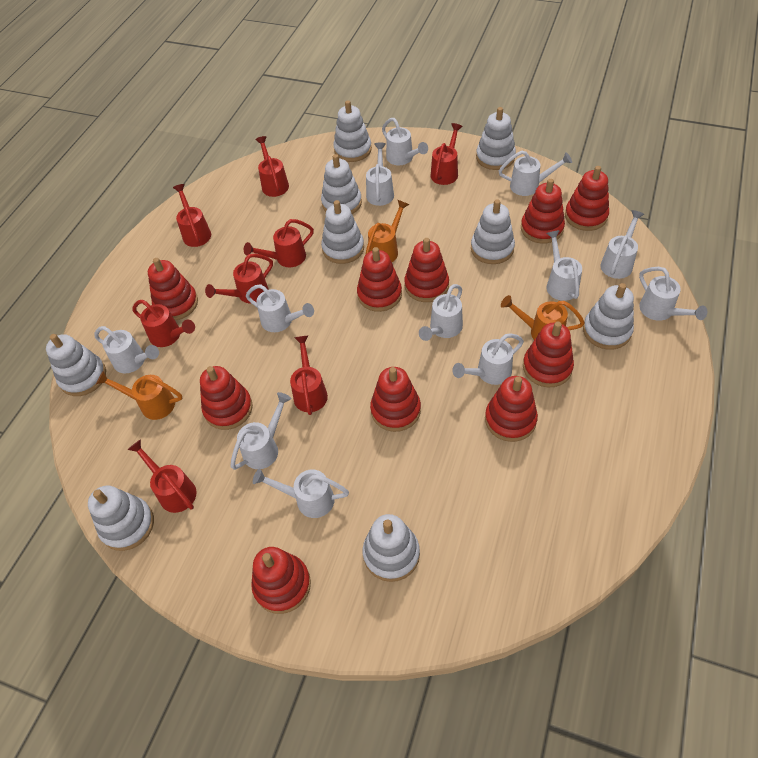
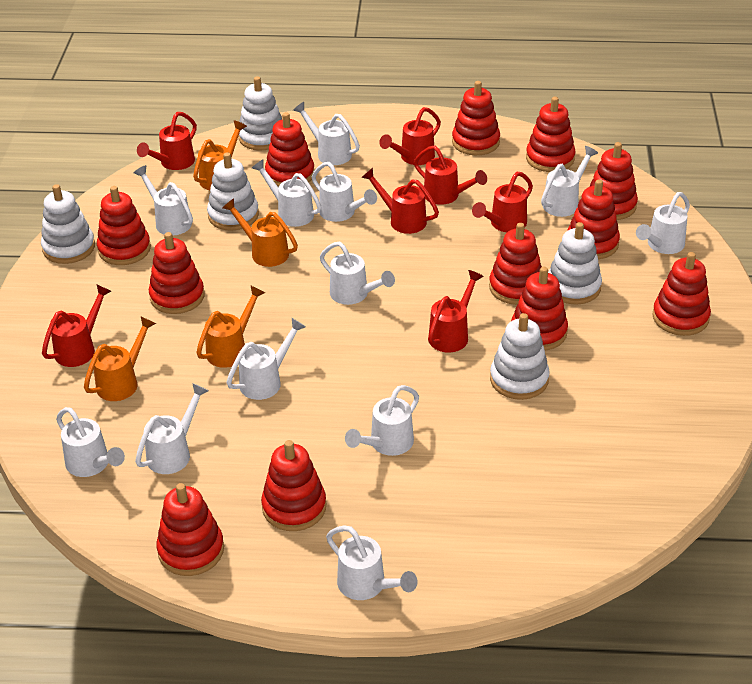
orange watering can: [96,371,182,420] [365,200,409,262] [501,295,585,340] = 3 -> [84,317,156,401] [193,120,247,190] [196,285,265,368] [222,198,298,267] = 4
red stacking toy: [148,258,198,320] [200,366,253,430] [251,547,311,614] [357,247,402,312] [370,367,421,432] [404,238,449,302] [485,376,538,442] [521,179,565,244] [523,322,574,387] [565,166,609,231] = 10 -> [97,186,151,265] [149,232,204,314] [156,483,224,576] [261,440,326,531] [265,112,314,187] [452,81,500,155] [489,223,542,305] [511,267,568,350] [526,97,575,172] [567,179,620,259] [590,142,638,220] [653,252,711,336] = 12
red watering can: [128,439,197,513] [133,300,195,347] [173,184,211,247] [205,254,273,304] [244,219,314,267] [255,136,289,197] [290,335,328,415] [431,123,463,185] = 8 -> [42,284,111,367] [137,112,197,170] [361,168,439,234] [379,107,441,165] [414,145,487,205] [428,270,484,353] [472,172,533,232] = 7
white stacking toy: [46,334,106,396] [88,485,154,551] [321,154,362,214] [321,200,364,264] [333,100,372,162] [363,514,420,582] [471,199,515,264] [476,107,516,170] [583,283,634,350] = 9 -> [41,184,95,264] [207,152,259,231] [238,76,282,150] [490,313,550,400] [548,222,602,305] = 5

